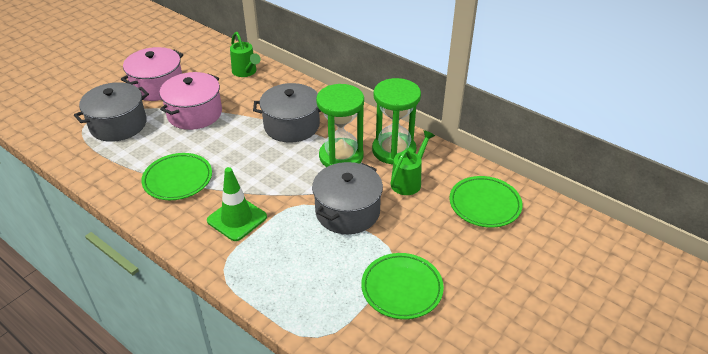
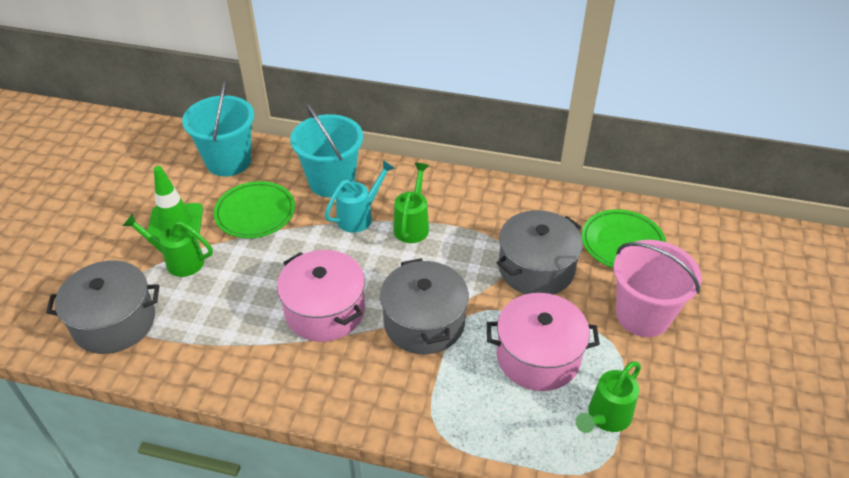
green hourglass: [316,84,364,167] [372,78,421,165] = 2 -> none = 0
green plate: [141,153,212,200] [361,253,444,319] [449,176,523,228] = 3 -> [214,181,295,238] [582,209,666,268] = 2
green watering can: [230,32,261,77] [390,130,435,195] = 2 -> [123,213,213,277] [393,163,429,243] [576,361,641,433] = 3
pink bucket: none = 0 -> [614,240,702,337] = 1
turquoise bucket: none = 0 -> [182,80,254,176] [290,104,363,197] = 2
turquoise watering can: none = 0 -> [325,160,395,233] = 1

